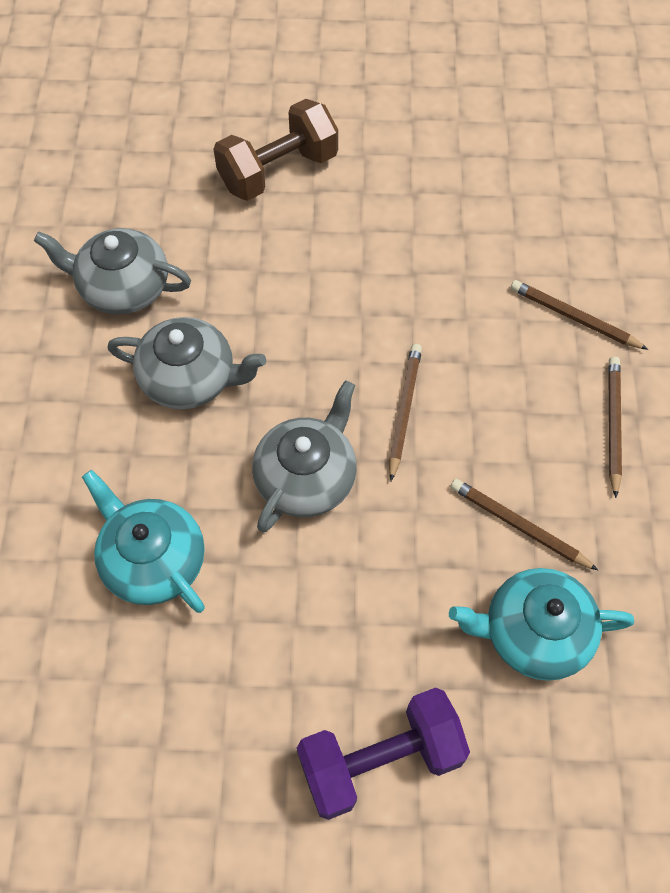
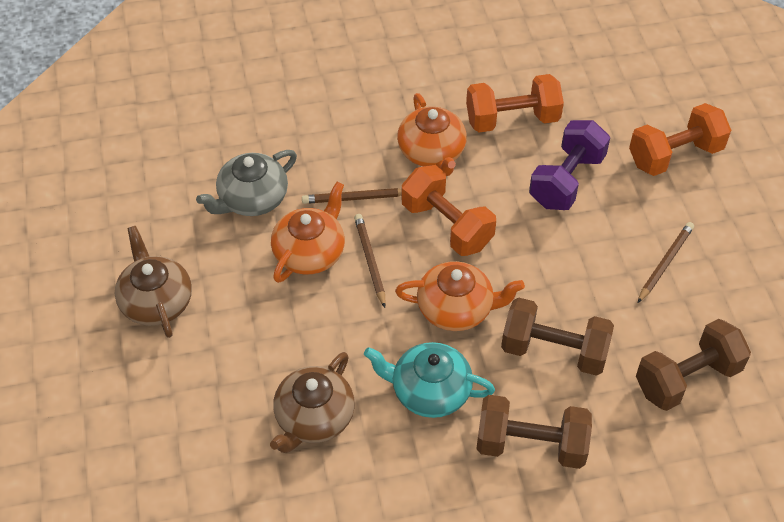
brown dumbbell: [214,99,338,201] = 1 -> [476,395,592,469] [501,297,614,376] [636,319,751,411] = 3
brown pencil: [389,344,422,481] [450,479,598,570] [511,280,648,350] [608,357,622,498] = 4 -> [302,188,402,204] [354,214,386,308] [638,222,694,303] = 3
brown teapot: none = 0 -> [115,226,192,338] [270,352,355,453] = 2
grey teapot: [34,228,191,315] [107,317,266,409] [252,380,357,532] = 3 -> [196,150,297,216] = 1
orange dumbbell: none = 0 -> [402,165,496,256] [466,74,564,133] [629,103,731,176] = 3
orange teapot: none = 0 -> [271,182,345,283] [395,261,525,331] [397,93,467,176] = 3
turquoise teapot: [82,470,205,613] [449,568,634,681] = 2 -> [364,342,495,418] = 1

